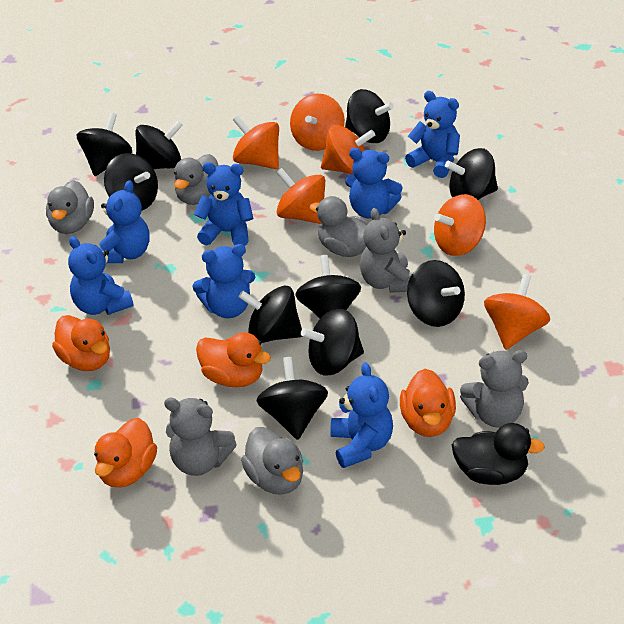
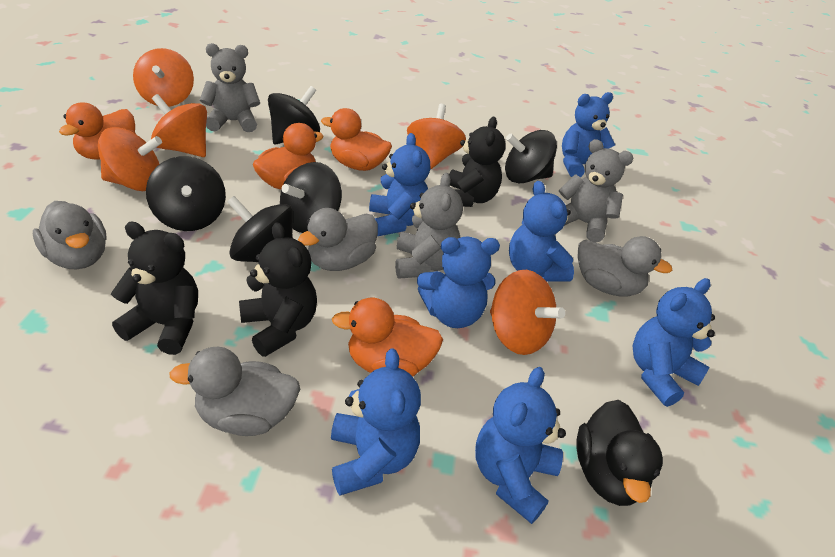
black spinning top: [77,113,132,176] [104,153,158,210] [136,121,183,169] [238,285,303,343] [256,357,328,440] [295,255,361,318] [301,308,364,376] [345,89,394,143] [407,260,465,327] [445,148,498,200] = 10 -> [146,156,226,231] [227,196,293,262] [268,86,320,144] [280,162,342,233] [505,130,557,184] = 5
black teddy bear: none = 0 -> [111,222,198,355] [239,222,317,357] [449,117,506,207] = 3
orange spinning top: [233,116,279,169] [276,168,325,224] [290,94,345,151] [321,125,375,174] [434,194,486,256] [484,274,550,350] = 6 -> [98,127,162,191] [133,48,194,107] [151,94,207,157] [407,104,466,169] [490,270,565,355] = 5

